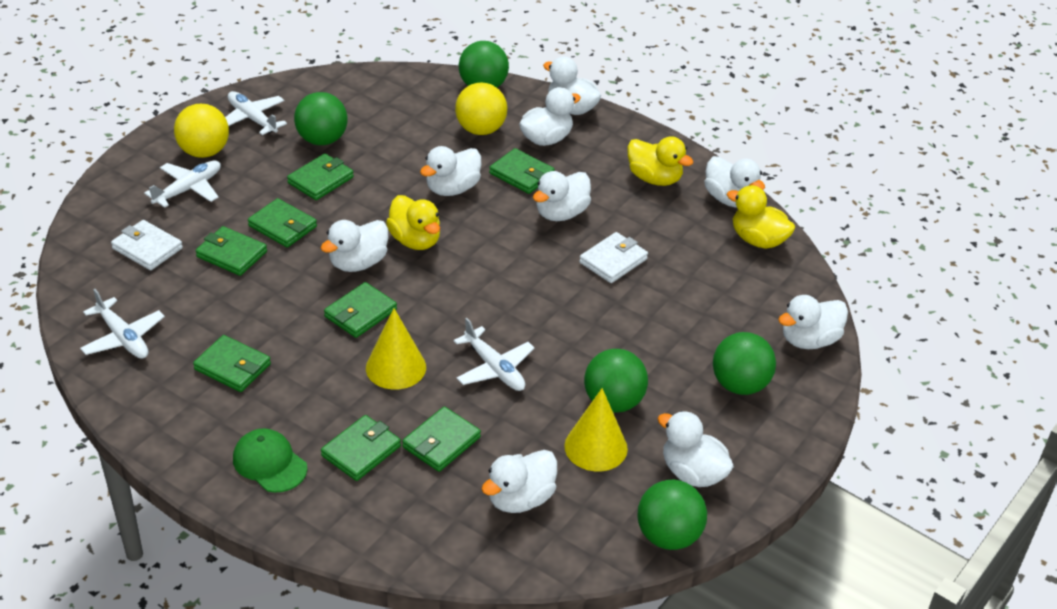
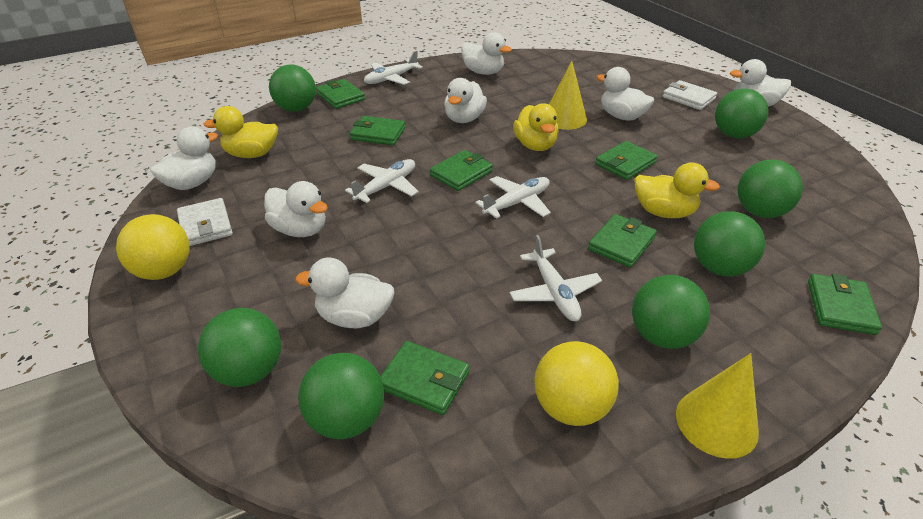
green ball: [294,92,348,145] [459,41,509,88] [584,349,648,413] [637,480,707,550] [713,332,776,395] = 5 -> [198,308,281,387] [269,65,316,112] [298,353,384,439] [632,275,710,349] [694,211,765,277] [715,88,768,138] [737,160,803,218] = 7
green cap: [233,428,307,493] = 1 -> none = 0
green wallet: [193,335,271,392] [196,226,267,276] [248,198,317,247] [287,154,354,200] [321,415,401,481] [324,282,397,338] [402,406,481,472] [489,148,555,194] = 8 -> [316,79,365,109] [350,116,406,145] [381,341,469,415] [430,150,493,191] [588,214,657,268] [596,141,658,180] [808,274,882,335] = 7
white duck: [321,220,388,272] [420,146,481,196] [481,450,557,513] [519,87,581,146] [533,171,591,221] [543,57,601,115] [657,411,734,487] [704,156,765,208] [778,295,848,349] = 9 -> [150,127,218,190] [264,181,328,237] [295,257,395,328] [444,78,487,123] [461,32,512,75] [597,67,654,120] [730,59,791,107] = 7

